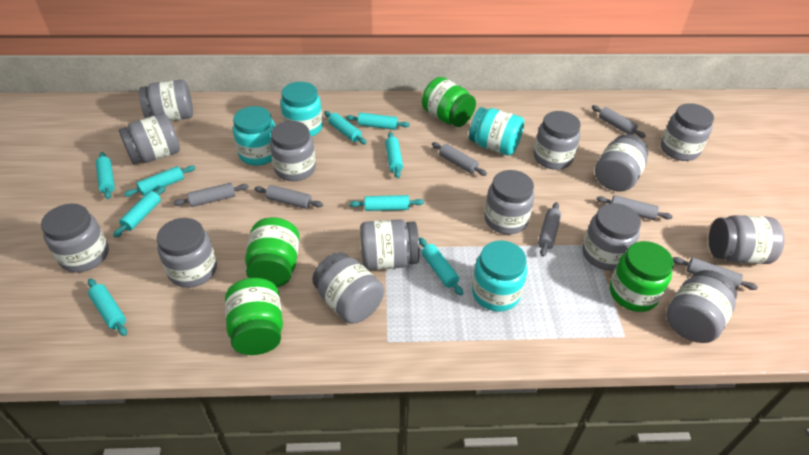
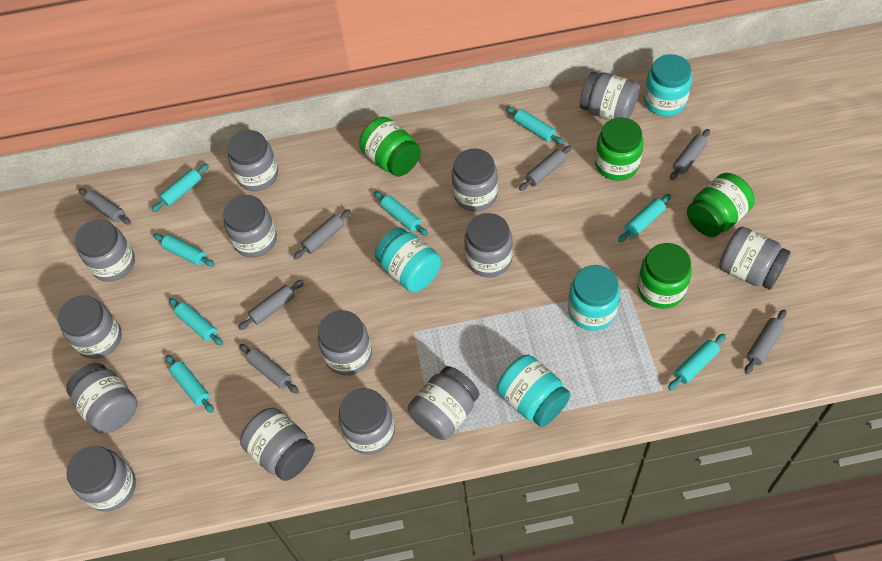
turquoise rolling pin: [88,278,127,336] [96,152,115,199] [113,186,166,237] [124,165,195,197] [324,111,367,144] [346,113,410,130] [350,195,424,211] [385,132,403,178] [419,238,463,295] = 9 -> [152,164,209,212] [153,234,215,267] [166,355,214,413] [169,298,223,345] [374,191,428,236] [506,107,564,144] [618,194,671,242] [668,334,726,390] = 8

